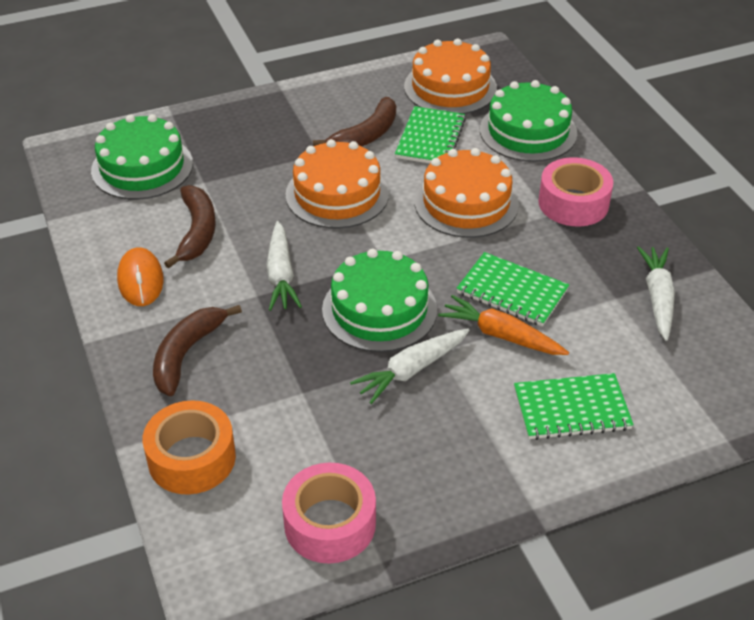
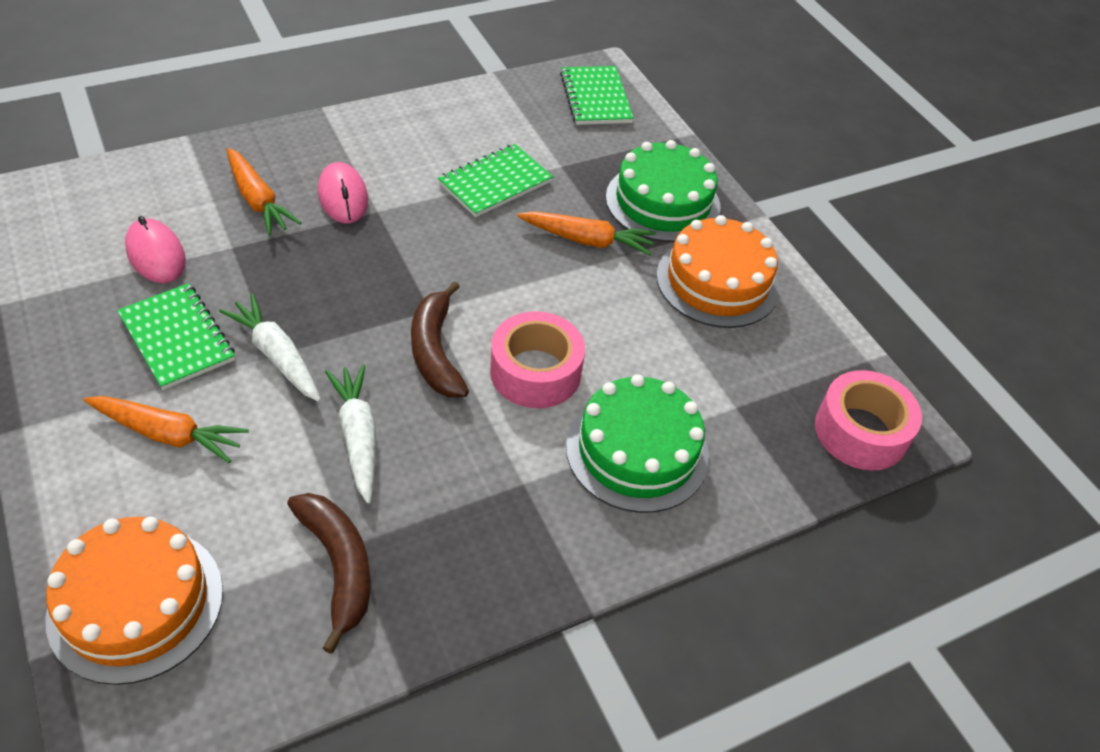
brown banana: [153,305,242,396] [164,185,216,268] [313,97,396,147] = 3 -> [287,493,371,654] [411,281,469,397] = 2
green cake: [91,114,193,200] [322,249,437,352] [480,80,577,162] = 3 -> [566,374,709,513] [606,140,721,242] = 2
orange cake: [285,139,389,229] [404,38,497,114] [414,148,519,238] = 3 -> [45,517,223,685] [656,215,780,328] = 2
orange carrot: [438,295,569,355] = 1 -> [83,396,249,463] [227,148,301,236] [517,211,656,256] = 3
orange mouse: [117,247,164,306] = 1 -> none = 0
orange tape: [143,400,236,495] = 1 -> none = 0
pink mouse: none = 0 -> [125,216,186,283] [318,162,368,224] = 2
white carrot: [266,221,302,311] [350,329,469,404] [637,246,675,341] = 3 -> [219,294,321,402] [325,364,376,504] = 2

